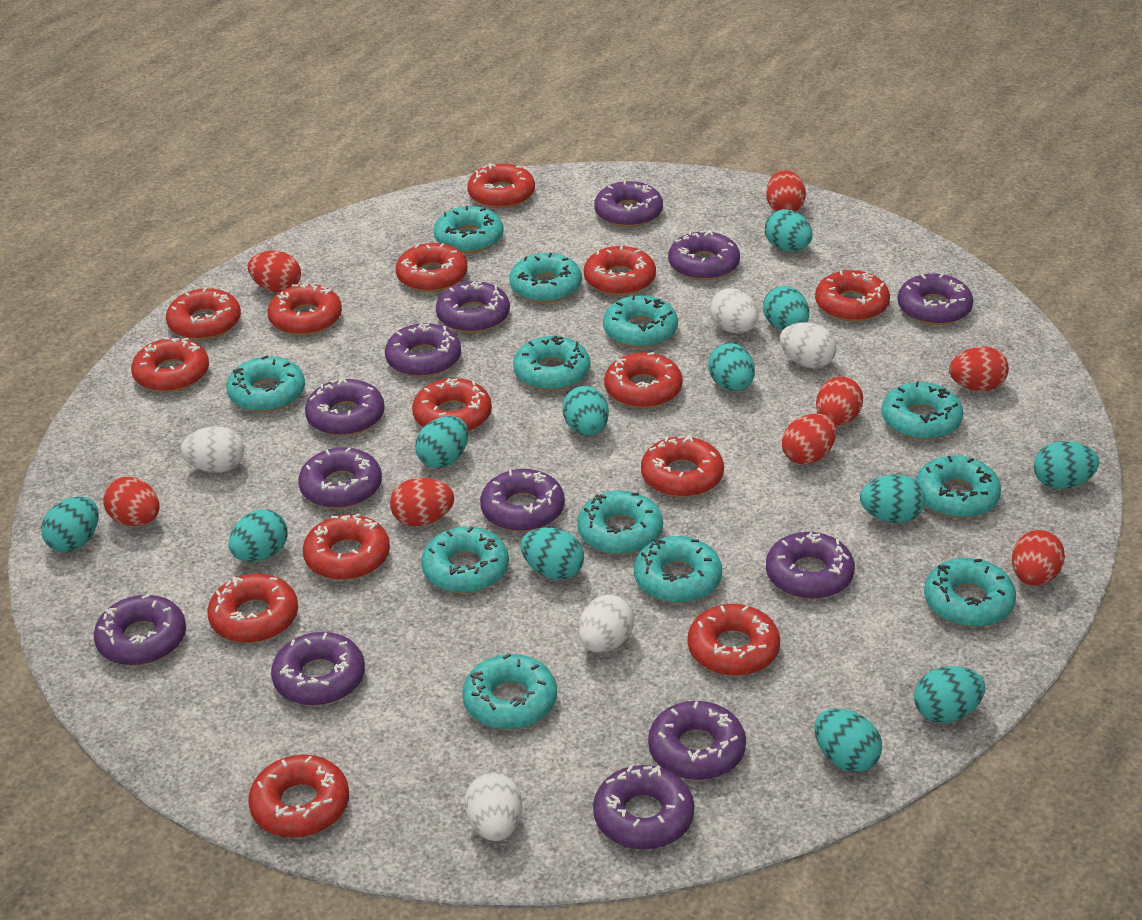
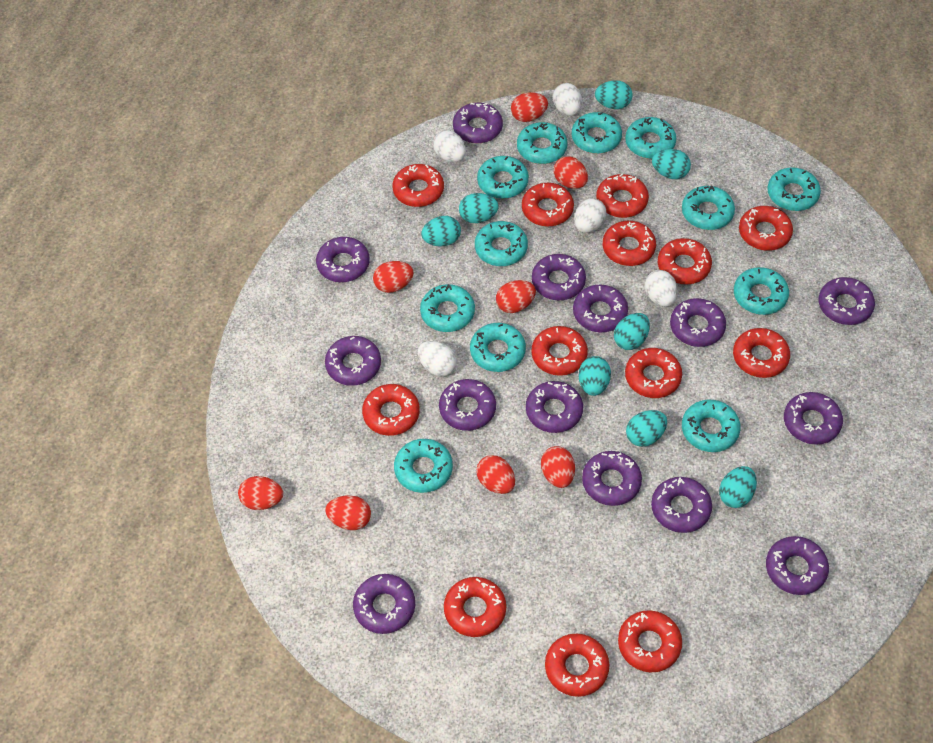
purple donut: [94,594,186,666] [271,632,365,706] [298,447,382,509] [305,377,385,436] [385,323,461,377] [436,281,510,333] [480,469,565,532] [593,765,694,850] [594,180,663,227] [648,701,746,780] [668,230,740,280] [766,532,855,599] [897,273,973,325] = 13 -> [316,237,370,282] [325,336,381,386] [353,574,415,634] [439,379,496,431] [453,103,503,143] [526,381,583,433] [532,254,586,301] [573,285,628,332] [582,451,642,506] [651,477,712,533] [670,298,726,347] [766,536,829,595] [784,392,843,445] [819,277,875,325] = 14
red donut: [131,337,209,392] [166,288,241,340] [207,574,298,643] [248,755,349,838] [267,283,342,335] [303,514,390,580] [396,243,468,292] [412,378,492,432] [467,163,535,208] [584,245,656,296] [604,352,683,408] [641,435,724,497] [688,604,780,676] [815,270,890,322] = 14 -> [362,384,420,436] [392,164,444,207] [444,577,506,637] [522,183,574,226] [531,326,588,376] [545,634,609,697] [596,173,649,218] [603,221,656,266] [618,610,682,672] [625,348,682,398] [658,238,712,284] [733,328,790,378] [739,206,793,251] = 13
turquoise egg: [41,497,99,552] [228,509,287,562] [415,416,468,468] [521,528,584,580] [563,386,609,436] [708,343,755,391] [763,286,809,330] [765,209,813,251] [814,708,882,772] [860,474,925,523] [914,666,985,723] [1034,441,1099,489] = 12 -> [421,216,461,246] [459,193,499,223] [578,356,611,396] [595,80,633,109] [614,313,650,350] [626,410,667,447] [652,149,691,179] [719,466,757,508] = 8

